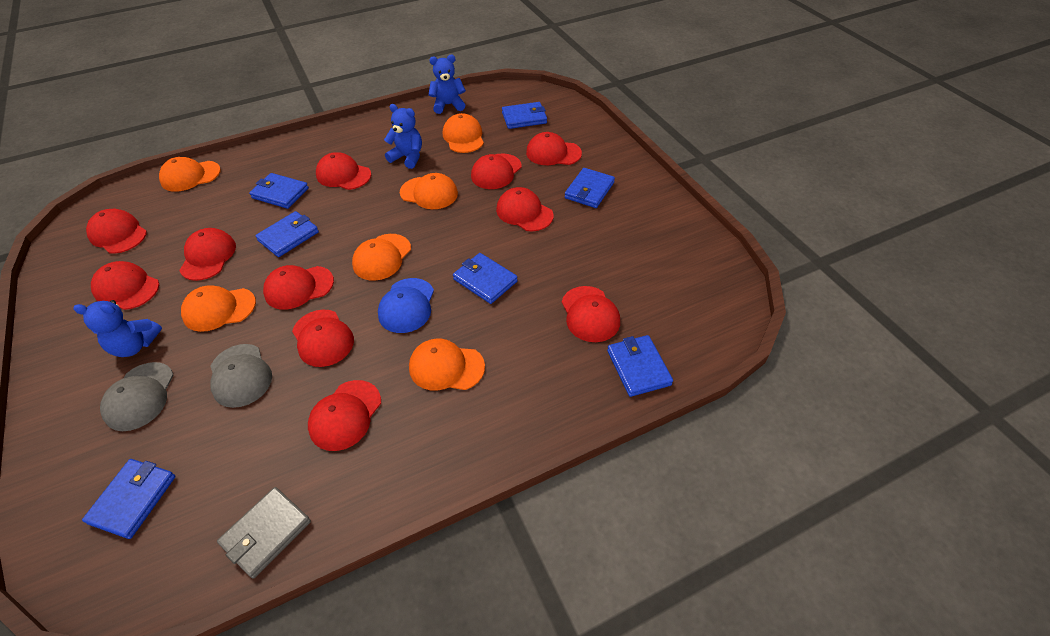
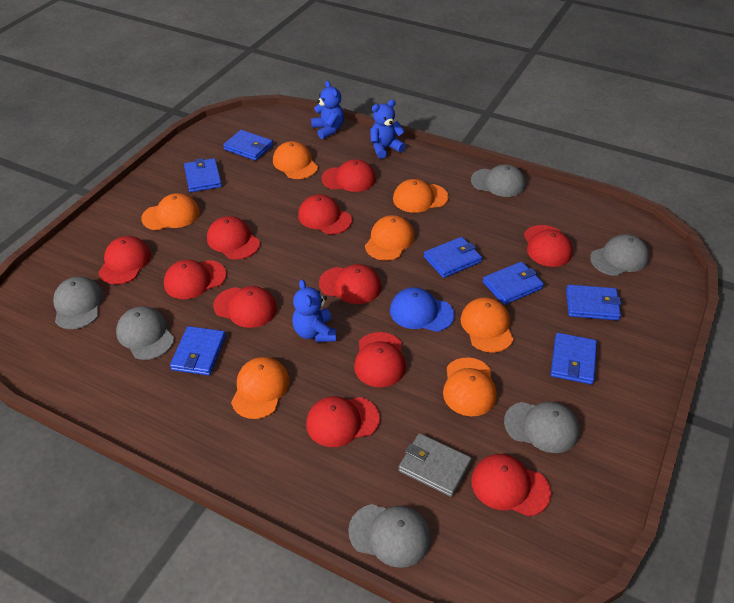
grey cap: [100,362,174,431] [210,344,272,408] = 2 -> [53,277,104,329] [116,306,174,360] [348,504,431,568] [471,164,526,197] [504,402,580,453] [590,234,649,276] = 6
orange cap: [159,157,221,192] [181,285,256,332] [352,234,411,281] [400,173,458,209] [409,339,485,390] [443,113,484,153] = 6 -> [141,193,200,230] [231,357,290,419] [273,141,318,179] [365,215,414,261] [393,179,449,213] [443,358,497,416] [460,297,513,352] = 7

